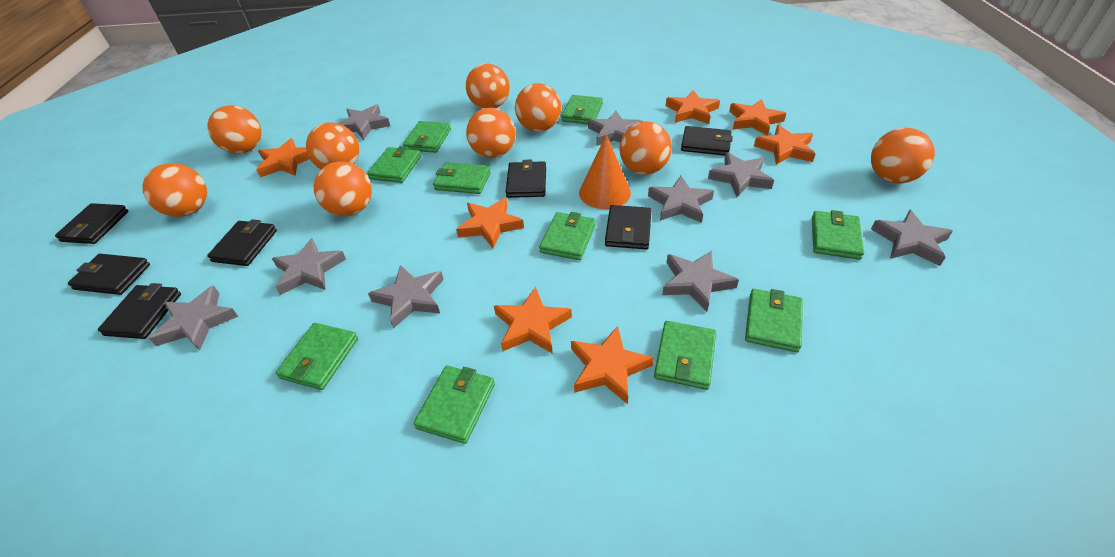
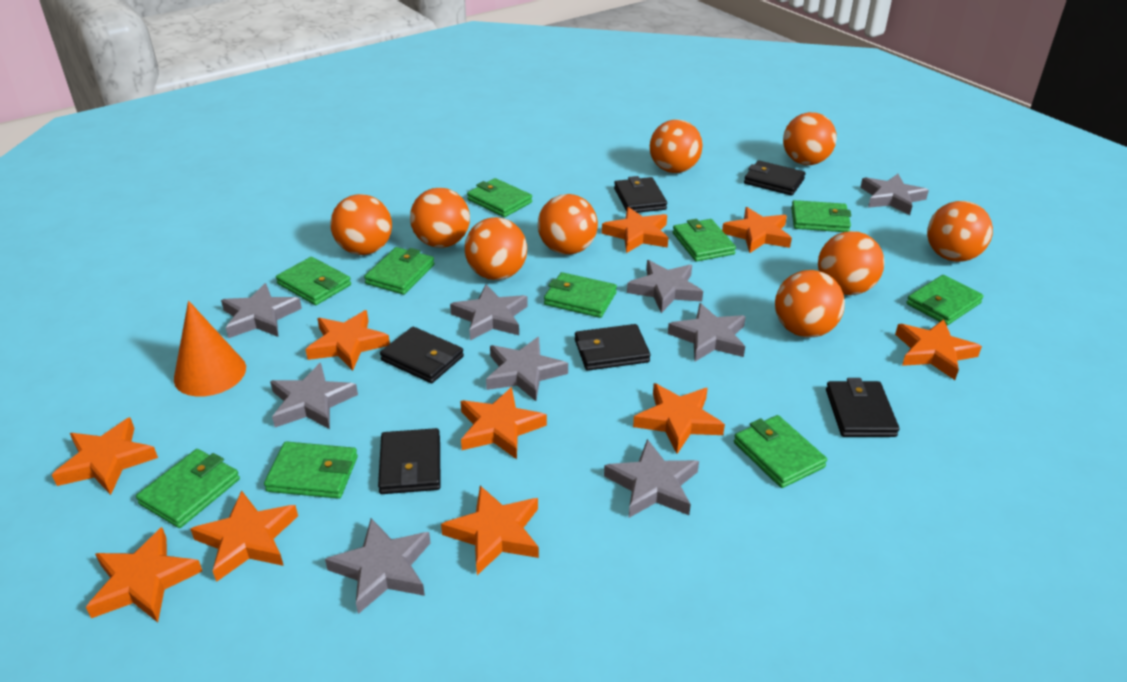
black wallet: [55,203,128,244] [68,254,150,295] [98,283,181,339] [207,219,277,266] [506,159,546,198] [605,205,651,249] [681,126,733,156] = 7 -> [378,428,441,494] [380,327,464,383] [575,324,651,371] [614,176,667,213] [744,160,806,196] [826,378,899,437] = 6
orange star: [256,138,309,177] [456,198,524,249] [494,287,572,354] [571,326,654,404] [666,90,720,124] [729,99,786,136] [754,125,815,165] = 7 -> [52,417,158,495] [86,527,202,622] [190,491,298,582] [305,310,390,371] [441,486,539,575] [460,387,547,459] [602,207,668,253] [633,383,725,454] [722,207,792,253] [895,319,982,380] = 10

